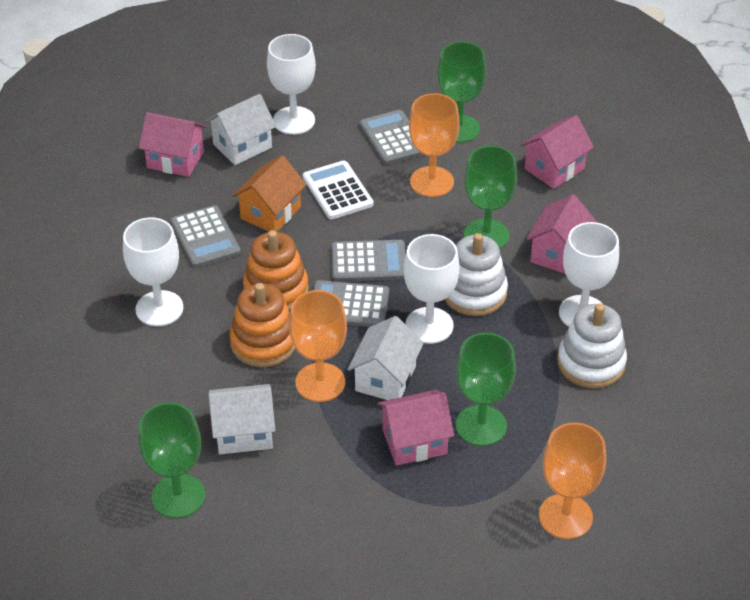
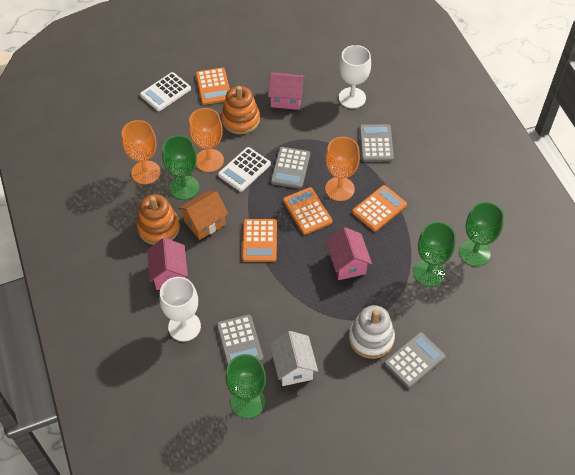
orange calculator: none = 0 -> [195,68,230,105] [242,219,277,262] [283,187,332,235] [352,185,407,232] = 4
pink house: [139,112,206,177] [377,390,454,466] [521,115,594,189] [526,194,597,274] = 4 -> [147,238,188,290] [268,73,305,110] [326,227,372,280] = 3
white calculator: [303,160,373,220] = 1 -> [140,72,191,111] [218,147,271,192] = 2
white goblet: [123,217,184,326] [267,34,316,135] [404,234,460,344] [559,222,619,327] = 4 -> [160,277,201,342] [339,45,371,109] = 2
white house: [206,94,276,165] [208,384,275,454] [348,316,424,400] = 3 -> [270,331,318,386] = 1
white stacking toy: [444,233,508,316] [557,303,627,388] = 2 -> [349,305,395,359] = 1

